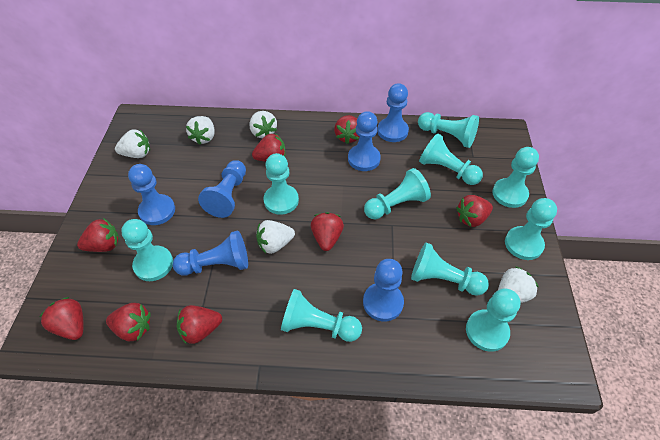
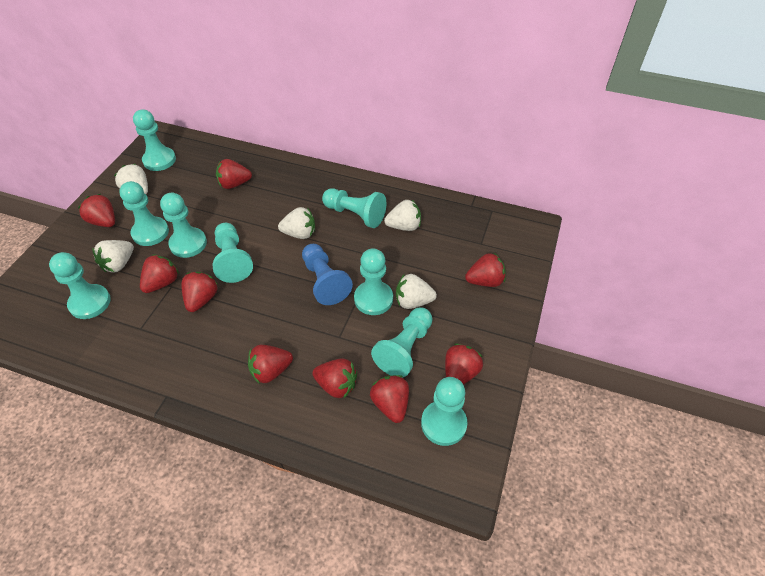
blue pawn: [128,164,175,225] [173,231,248,276] [198,160,246,218] [348,111,381,171] [363,259,404,321] [377,83,409,142] = 6 -> [302,244,353,305] = 1
red strawberry: [39,297,84,340] [77,218,119,252] [106,303,151,341] [177,305,222,345] [252,133,285,162] [311,212,344,251] [334,115,360,144] [456,195,493,227] = 8 -> [78,194,115,227] [140,254,179,293] [181,272,218,312] [216,159,252,189] [248,345,293,384] [312,358,357,398] [370,375,409,423] [445,344,483,385] [465,253,506,287] = 9
turquoise pawn: [121,219,173,281] [264,153,299,215] [281,289,362,342] [364,168,431,219] [411,243,489,296] [418,112,479,148] [419,133,483,185] [466,288,520,352] [492,147,539,208] [505,198,557,260] = 10 -> [49,252,111,319] [119,181,169,246] [133,109,176,171] [160,193,207,258] [213,223,253,283] [322,188,386,228] [354,248,393,315] [371,307,433,377] [421,377,468,446] = 9

